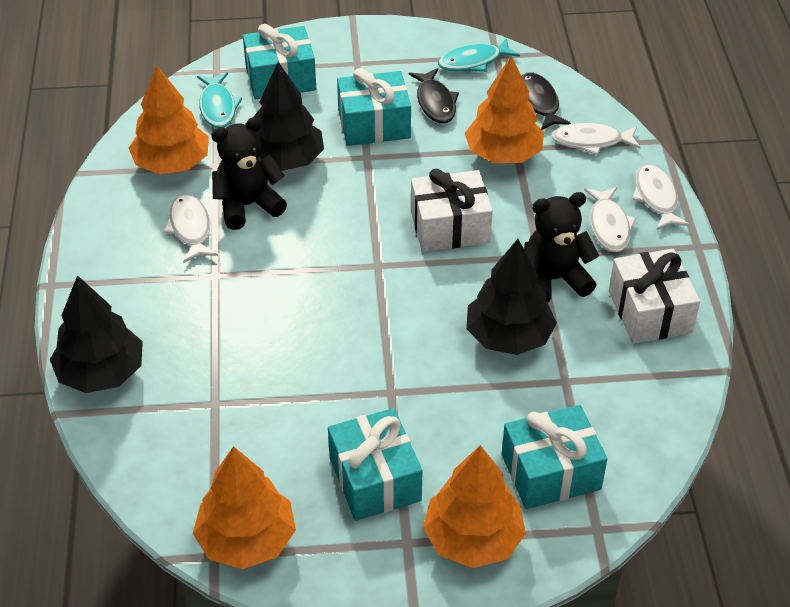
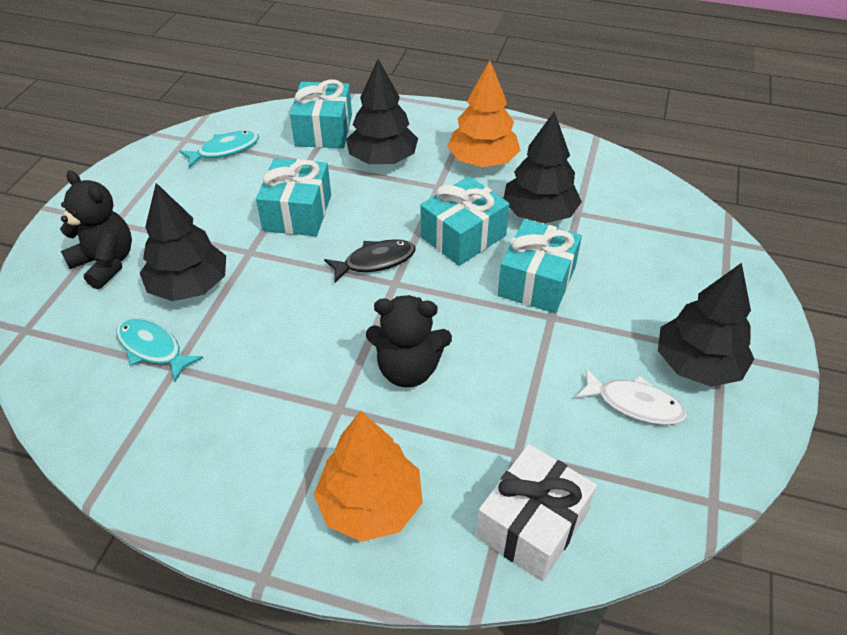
black fish: [409,68,459,124] [522,72,571,130] = 2 -> [324,239,416,283] = 1
black tree: [50,275,143,393] [254,62,324,171] [466,239,557,355] = 3 -> [140,183,226,301] [346,59,418,164] [503,111,582,223] [658,263,754,387] = 4
orange tree: [129,65,209,174] [193,446,296,569] [423,445,526,568] [464,56,544,163] = 4 -> [314,411,423,542] [447,61,520,167] = 2
white fish: [164,194,218,263] [551,123,641,155] [584,187,636,252] [632,164,690,230] = 4 -> [575,368,687,425] = 1
white gift: [411,169,493,252] [609,249,700,344] = 2 -> [476,444,597,581] = 1

